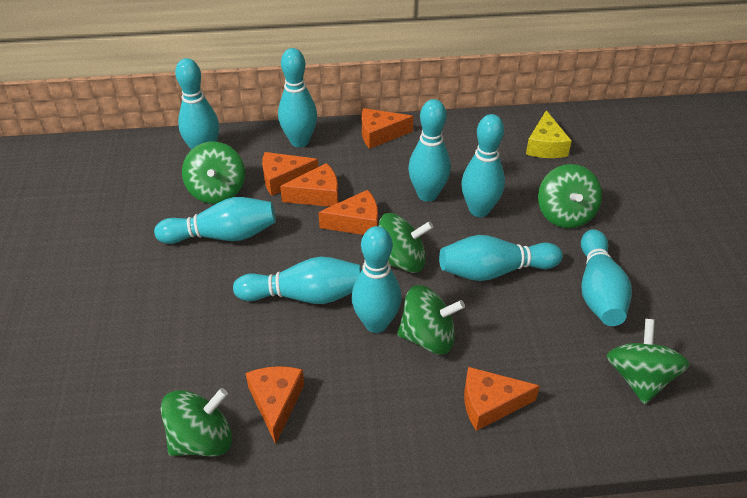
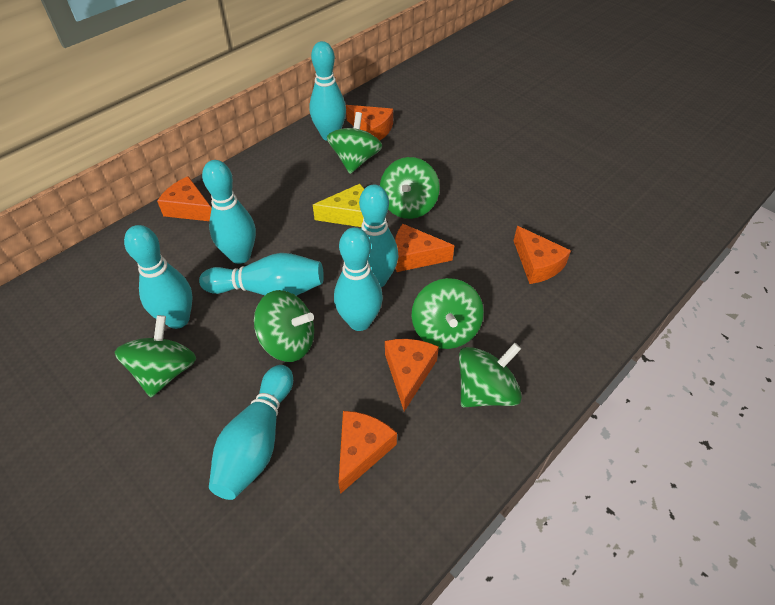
turquoise bowling pin: [154,197,276,244] [175,58,219,150] [233,257,362,304] [278,48,317,147] [352,226,402,333] [408,99,451,202] [439,235,563,281] [461,114,505,217] [581,229,632,326] = 9 -> [124,225,193,329] [199,253,324,296] [202,160,256,264] [209,365,293,500] [309,41,346,141] [334,227,383,331] [359,185,399,287] = 7

